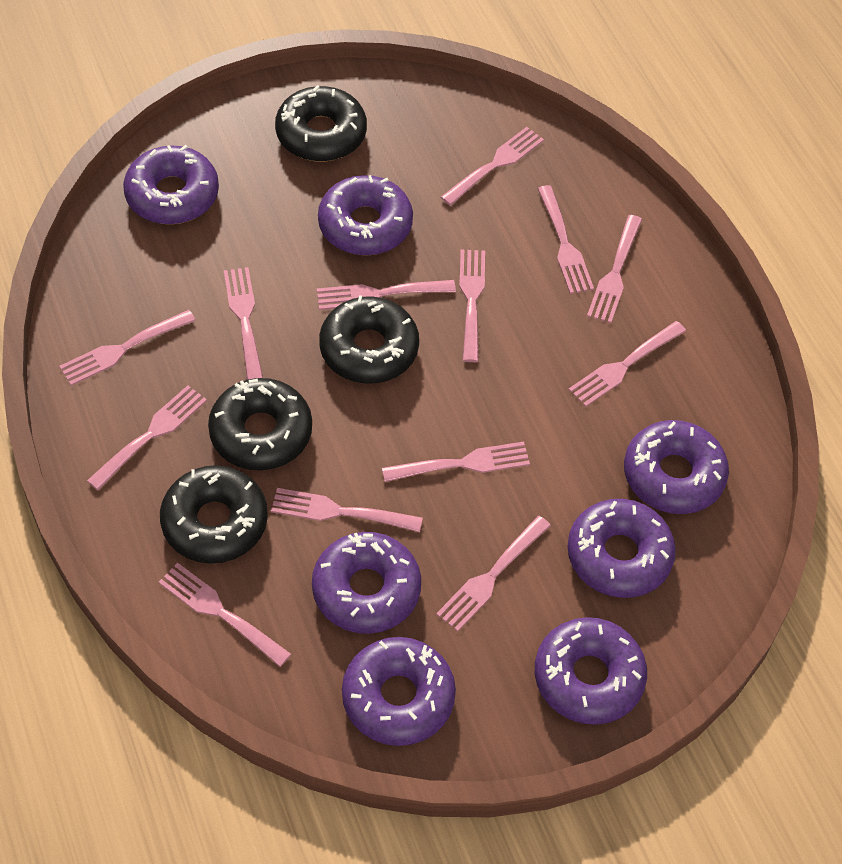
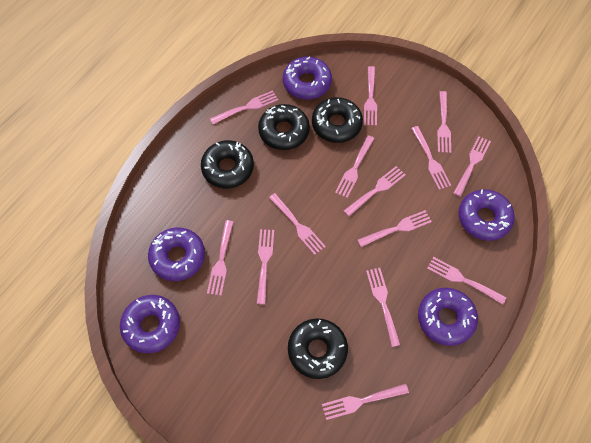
pink fork: [59,310,196,386] [87,385,207,490] [159,563,291,667] [224,267,263,380] [271,488,423,532] [317,280,456,310] [382,442,530,482] [436,516,551,632] [441,127,544,206] [459,250,485,362] [537,185,594,294] [569,321,686,407] [587,215,642,323] = 13 -> [207,220,234,296] [210,90,278,124] [256,229,274,304] [269,193,326,255] [322,384,409,420] [335,135,375,198] [344,166,405,217] [357,210,432,247] [364,66,377,126] [366,268,401,347] [411,126,451,190] [427,257,506,305] [437,91,451,153] [453,136,491,197] = 14
purple donut: [123,145,219,225] [312,532,421,634] [318,175,413,255] [342,637,456,746] [535,617,647,725] [567,499,676,598] [624,420,729,514] = 7 -> [120,295,180,353] [148,227,205,281] [283,56,332,100] [418,288,478,346] [458,189,515,241] = 5

